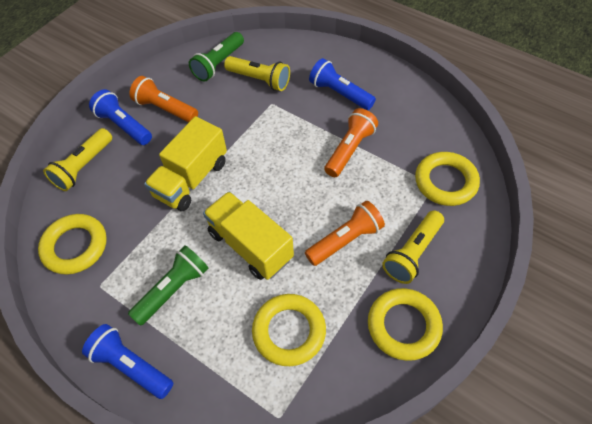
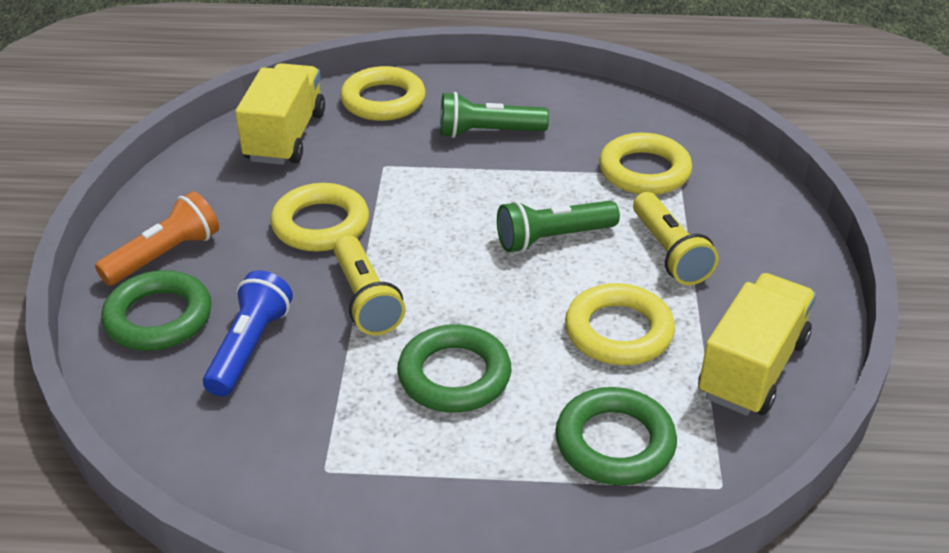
blue flashlight: [82,324,173,399] [89,89,152,145] [309,58,376,110] = 3 -> [203,270,293,397] = 1
green ring: none = 0 -> [101,270,212,351] [397,324,511,413] [555,387,677,485] = 3
orange flashlight: [129,76,198,122] [305,201,385,266] [324,108,378,177] = 3 -> [95,191,219,286] = 1
yellow flashlight: [43,128,112,191] [224,56,290,91] [382,210,444,284] = 3 -> [334,235,406,335] [633,192,719,285] = 2

